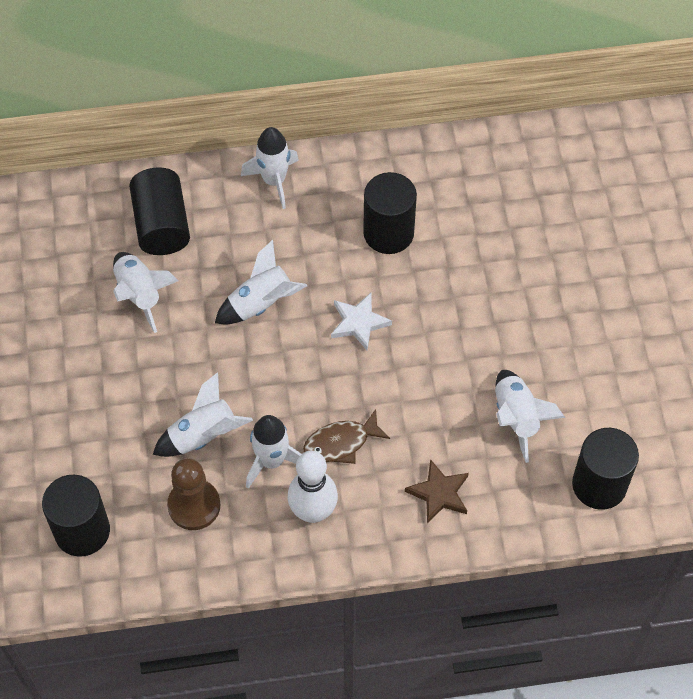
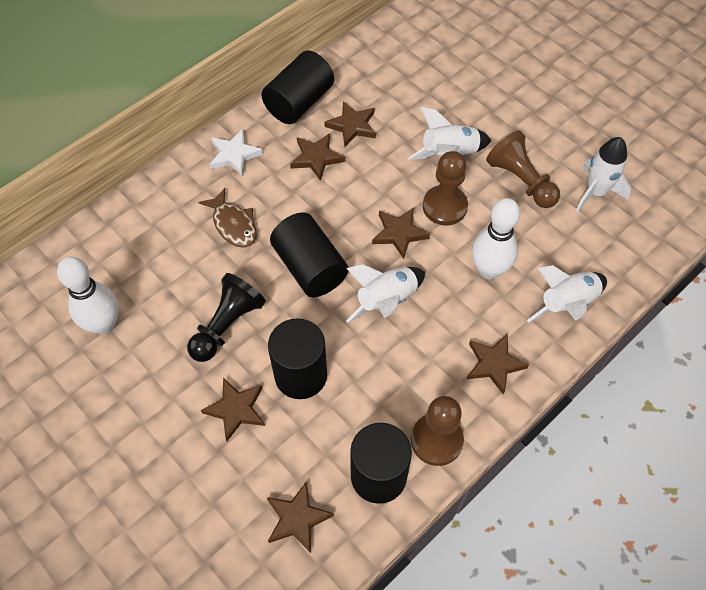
black pawn: none = 0 -> [187,273,266,362] = 1
brown pawn: [167,458,220,530] = 1 -> [411,396,464,466] [423,151,468,225] [486,130,560,208] = 3
brown star: [405,459,469,523] = 1 -> [201,378,265,441] [267,481,334,553] [290,133,345,181] [324,101,376,146] [372,208,430,259] [467,334,529,395] = 6
white bowling pin: [288,451,338,523] = 1 -> [57,257,119,334] [472,198,520,279] = 2
white rocket: [113,252,179,333] [153,372,253,457] [215,240,307,324] [241,127,299,209] [246,415,301,489] [495,370,565,463] = 6 -> [346,264,425,323] [408,107,491,160] [527,265,607,323] [576,137,631,212] = 4

